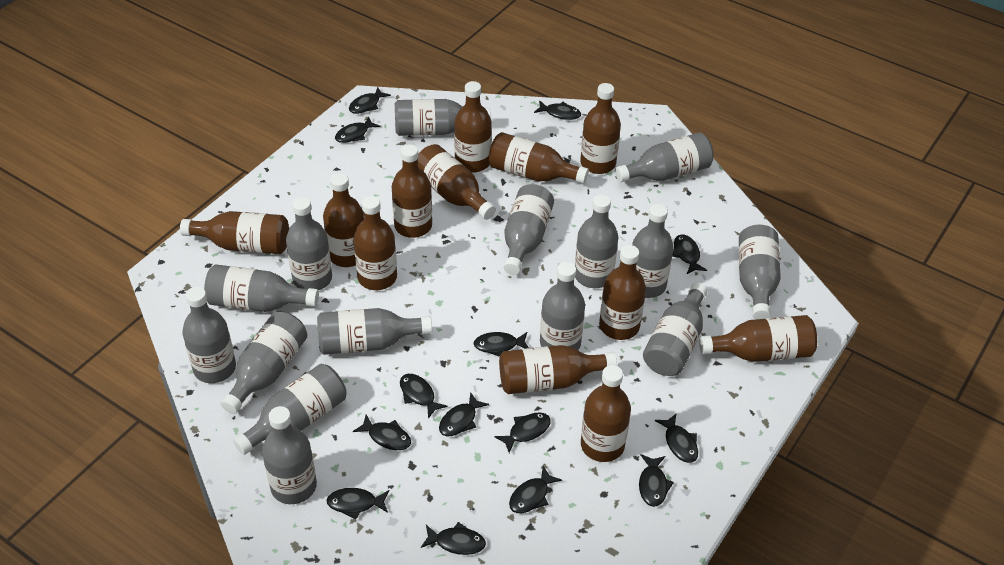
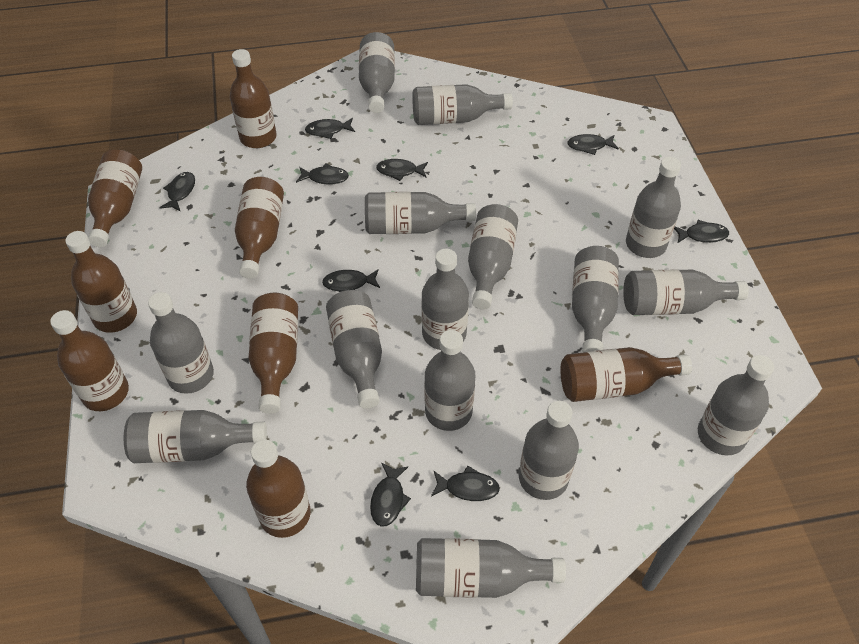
black fish: [326,488,389,520] [335,116,380,143] [349,87,391,114] [353,415,411,450] [400,374,448,419] [421,522,486,555] [439,392,489,436] [473,332,529,357] [494,413,551,453] [509,466,562,513] [534,100,581,120] [639,454,674,507] [655,413,698,463] [672,235,707,274] = 14 -> [160,172,195,212] [296,163,349,184] [305,118,355,139] [322,269,380,292] [370,462,411,527] [376,159,428,181] [431,465,500,501] [567,134,619,155] [674,220,729,244] = 9
brown bottle: [180,211,289,254] [323,173,364,267] [353,196,397,290] [392,145,432,238] [417,144,496,220] [454,81,492,173] [489,132,589,184] [499,345,617,394] [580,83,621,174] [581,365,631,462] [599,245,646,340] [699,315,817,362] = 12 -> [50,310,129,411] [65,231,137,333] [88,150,142,247] [230,49,277,148] [235,177,284,279] [246,440,311,538] [249,293,298,414] [560,347,692,402] = 8

